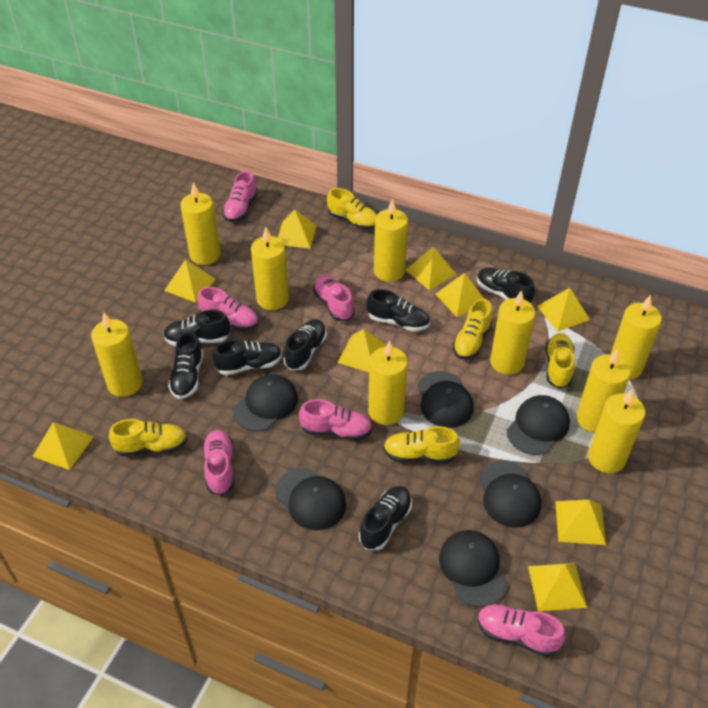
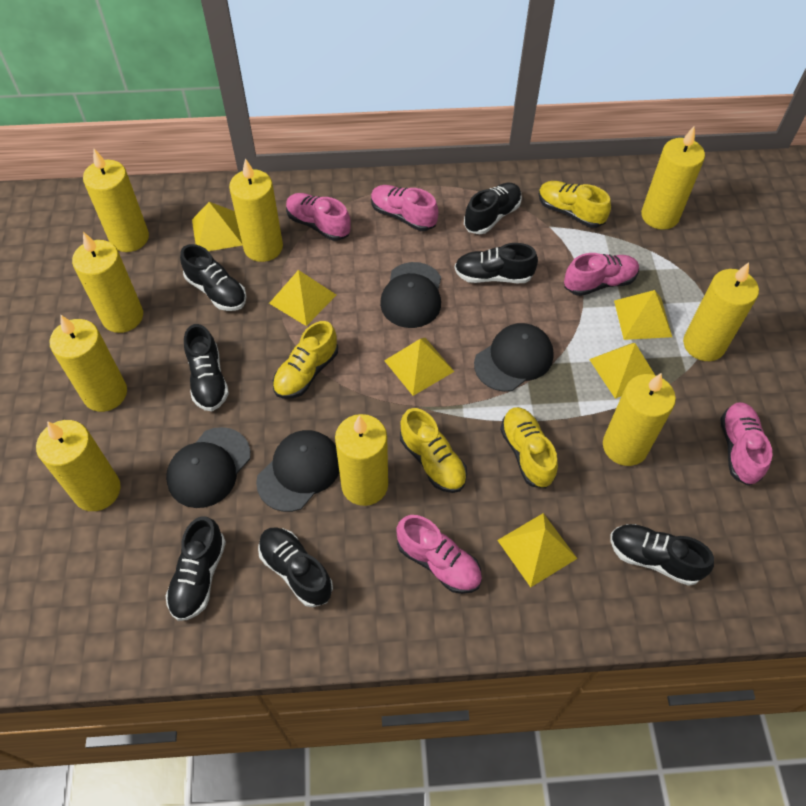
black cap: [233,374,298,432] [275,468,346,530] [417,371,474,428] [439,530,507,607] [479,461,541,528] [507,395,570,455] = 6 -> [166,427,251,508] [256,430,339,512] [380,262,441,328] [474,323,554,392] = 4
pink shoe: [197,287,259,331] [202,430,234,496] [223,171,258,222] [299,399,372,440] [313,274,355,321] [477,604,565,657] = 6 -> [286,193,351,241] [371,185,438,231] [397,515,482,594] [564,253,639,296] [720,402,772,486] = 5
yellow pyramid: [32,422,94,470] [164,259,216,303] [278,210,317,248] [337,329,387,372] [406,247,457,290] [436,273,484,317] [528,563,587,611] [537,288,590,331] [555,500,606,545] = 9 -> [192,202,242,251] [269,270,336,326] [384,338,454,396] [497,513,577,587] [589,343,655,399] [614,290,672,340] = 6
yellow shoe: [109,419,187,456] [327,188,377,230] [383,426,460,463] [452,299,492,359] [545,333,575,389] = 5 -> [273,321,338,399] [400,408,467,493] [500,407,558,488] [539,181,611,228] = 4

